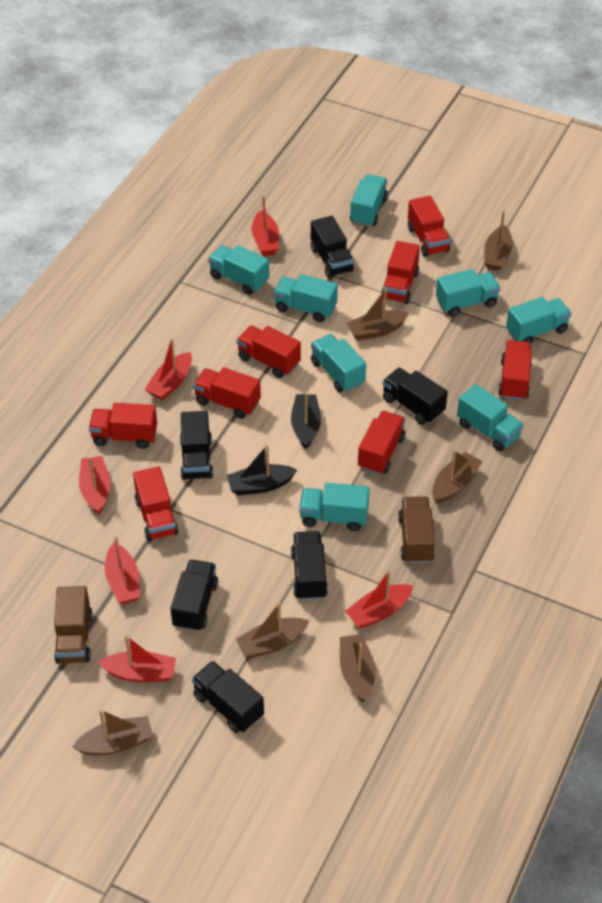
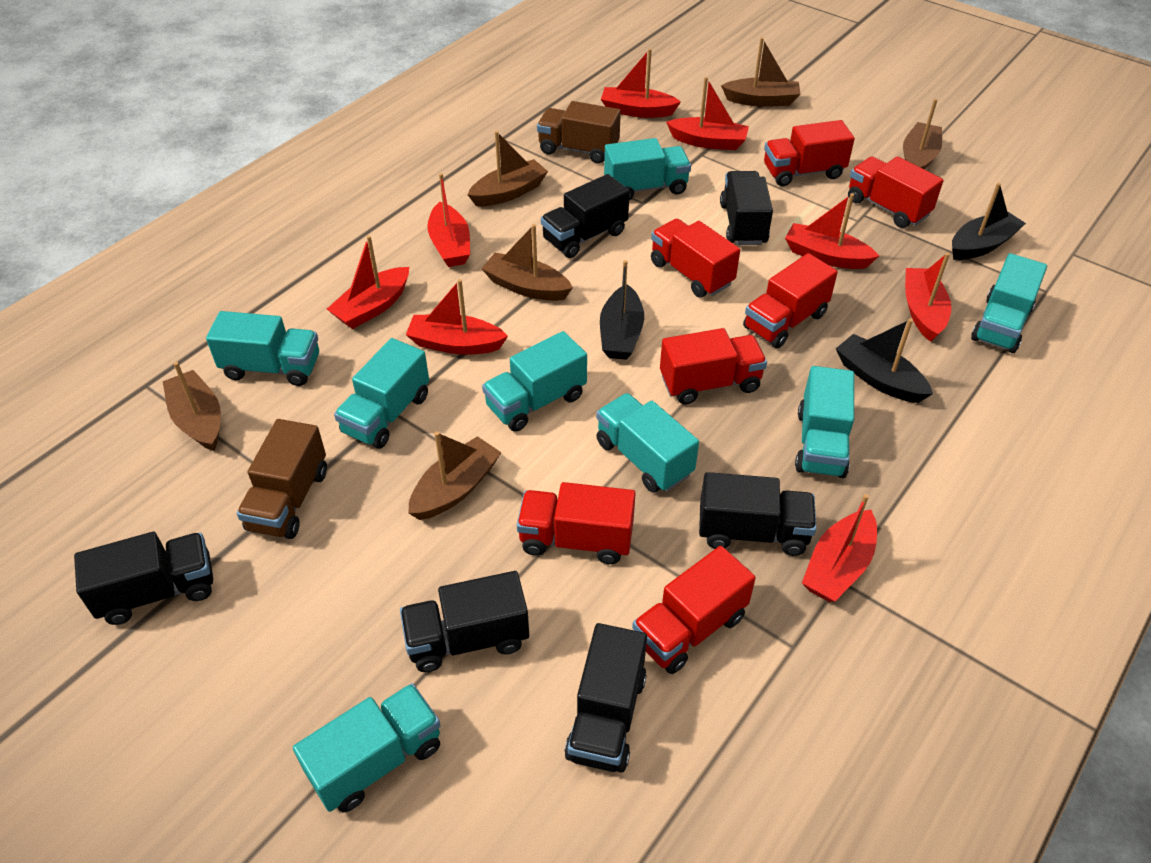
black boat: [227,445,297,495] [291,392,321,449] = 2 -> [600,260,644,360] [836,318,933,403] [952,183,1026,260] = 3
red boat: [79,456,110,515] [98,635,176,682] [105,537,140,604] [145,338,192,400] [252,196,279,256] [345,570,413,629] = 6 -> [327,235,409,329] [406,279,508,355] [427,173,470,267] [601,49,681,118] [666,77,749,150] [785,193,879,269] [802,494,877,602] [905,253,951,342] = 8
red truck: [89,403,157,449] [133,466,178,541] [193,367,261,419] [237,325,301,378] [358,411,406,475] [381,241,420,304] [408,196,450,257] [498,340,532,400] = 8 -> [517,482,636,564] [632,546,756,674] [651,219,740,298] [660,328,767,404] [743,253,838,348] [764,120,855,186] [848,156,943,228] = 7

